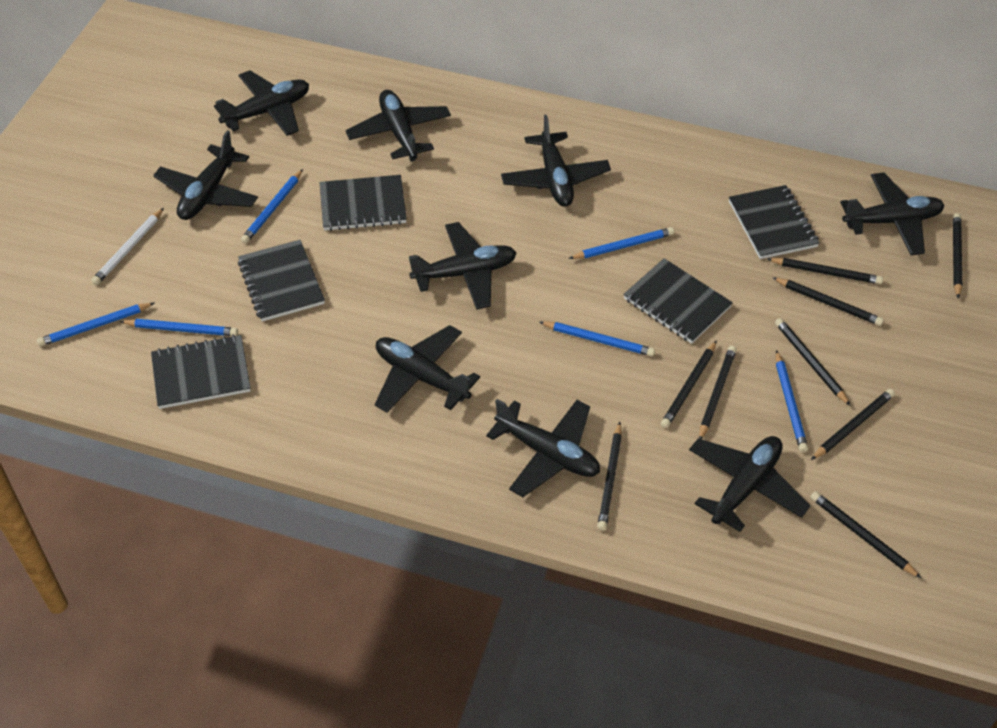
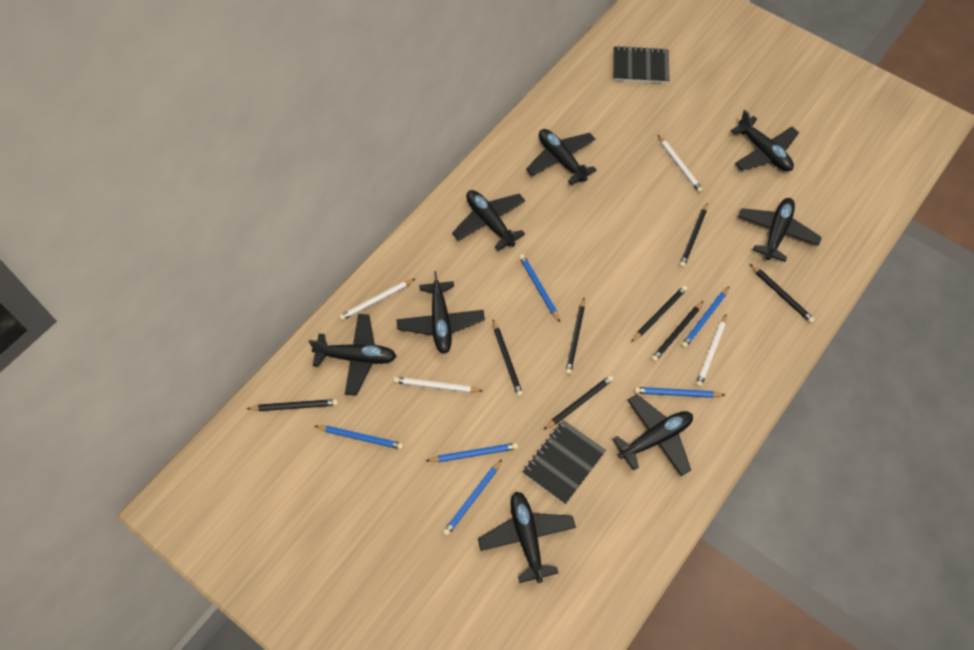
black notebook: [151,335,251,409] [238,240,325,321] [320,175,407,231] [623,258,733,344] [729,185,820,259] = 5 -> [523,420,606,504] [614,46,670,83] = 2
black pencil: [597,422,622,531] [661,340,717,428] [699,346,737,439] [768,258,883,284] [772,277,884,326] [775,318,851,406] [810,491,921,578] [811,389,895,460] [953,213,962,299] = 9 -> [247,399,338,411] [493,320,523,397] [543,375,614,430] [565,298,585,375] [631,285,688,342] [651,301,703,362] [679,203,707,268] [750,264,815,323] = 8
black plane: [153,130,258,220] [214,70,309,136] [345,90,451,162] [375,325,480,413] [409,222,516,310] [486,399,600,497] [501,115,611,207] [689,436,810,532] [840,172,944,255] = 9 -> [309,314,396,396] [396,271,485,354] [452,190,525,250] [478,492,576,583] [526,129,597,185] [612,394,693,476] [731,110,799,171] [738,198,822,262] = 8
white pencil: [91,208,164,285] = 1 -> [339,279,415,321] [394,377,482,393] [658,135,703,193] [696,314,727,387] = 4

